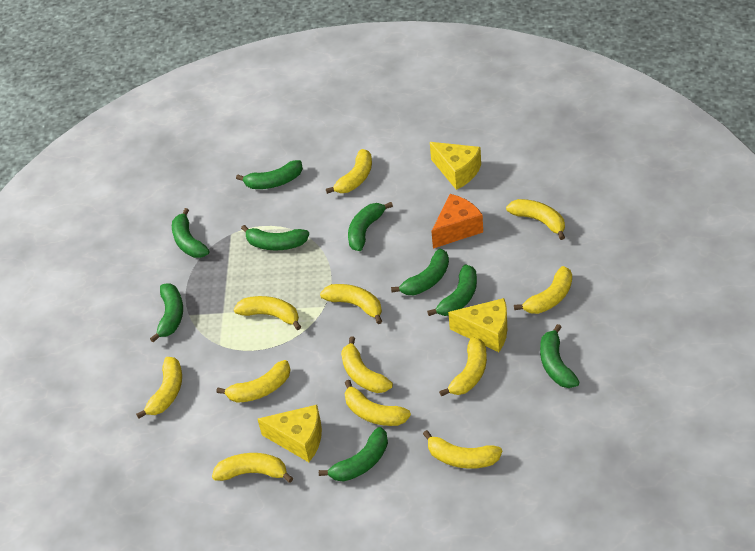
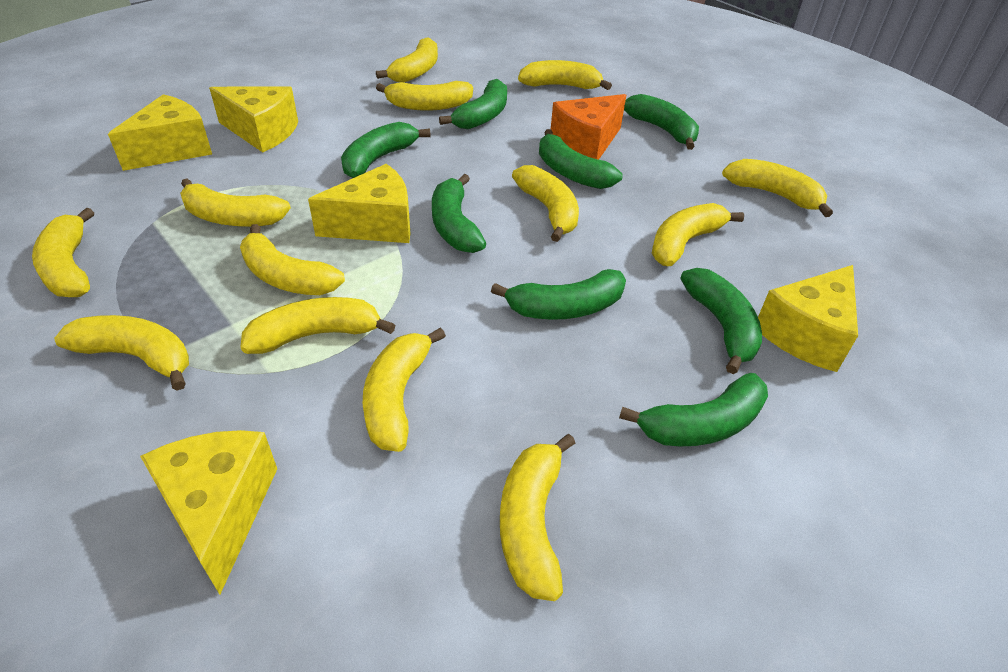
green banana: [150,283,183,343] [172,208,210,258] [236,160,303,189] [241,225,309,250] [319,427,388,482] [348,202,393,251] [391,249,449,295] [427,264,477,316] [540,324,580,388] = 9 -> [341,122,431,178] [432,174,486,253] [439,79,507,129] [491,269,626,320] [539,129,623,189] [619,373,768,446] [624,94,699,150] [680,268,762,374] = 8
yellow banana: [136,357,182,419] [212,453,293,483] [216,360,290,403] [234,296,301,330] [320,284,382,324] [326,149,372,194] [341,337,393,393] [345,380,411,426] [423,430,502,469] [439,337,487,396] [506,199,565,240] [514,266,572,314] = 12 -> [32,208,94,297] [54,315,189,391] [180,178,291,227] [240,224,345,295] [241,297,395,354] [363,327,446,452] [376,37,438,82] [376,81,473,111] [500,434,575,601] [512,165,579,242] [518,60,612,90] [652,203,744,266] [722,159,833,217] = 13
yellow cheese: [258,405,322,462] [430,142,481,190] [448,298,507,352] = 3 -> [108,94,212,171] [140,430,277,594] [209,86,298,153] [308,164,411,243] [758,265,858,372] = 5

